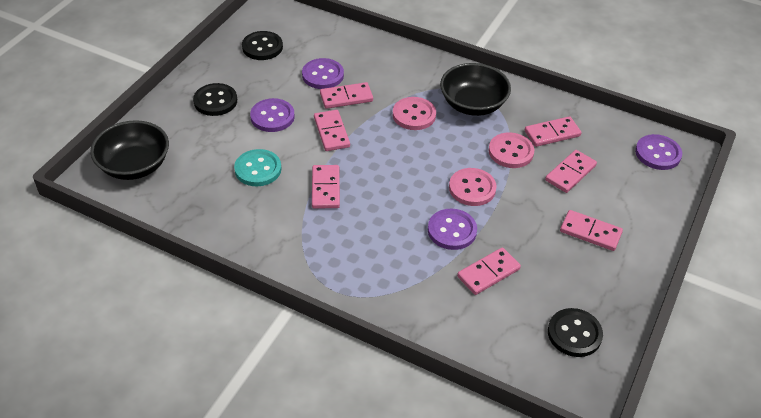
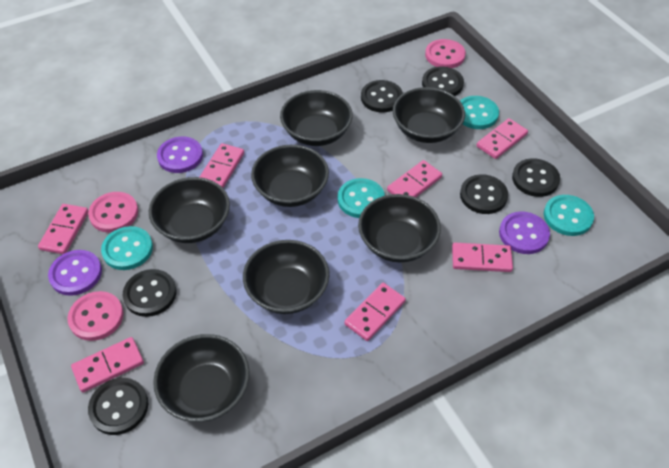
black bowl: [90,120,169,180] [440,63,511,116] = 2 -> [149,177,230,243] [153,334,250,422] [243,240,329,314] [251,145,329,207] [280,90,353,146] [358,194,441,262] [393,87,465,143] = 7
black button: [193,83,237,116] [242,31,283,60] [548,308,603,357] = 3 -> [88,378,148,435] [123,269,176,317] [361,80,403,113] [422,66,464,96] [460,174,508,214] [512,158,560,197] = 6
purple button: [250,98,295,132] [302,58,344,89] [428,208,477,250] [635,134,682,170] = 4 -> [48,250,102,296] [157,137,203,173] [499,211,550,254] = 3
turquoise button: [234,149,282,186] = 1 -> [101,226,153,270] [338,178,385,218] [460,96,499,129] [544,195,594,236] = 4

